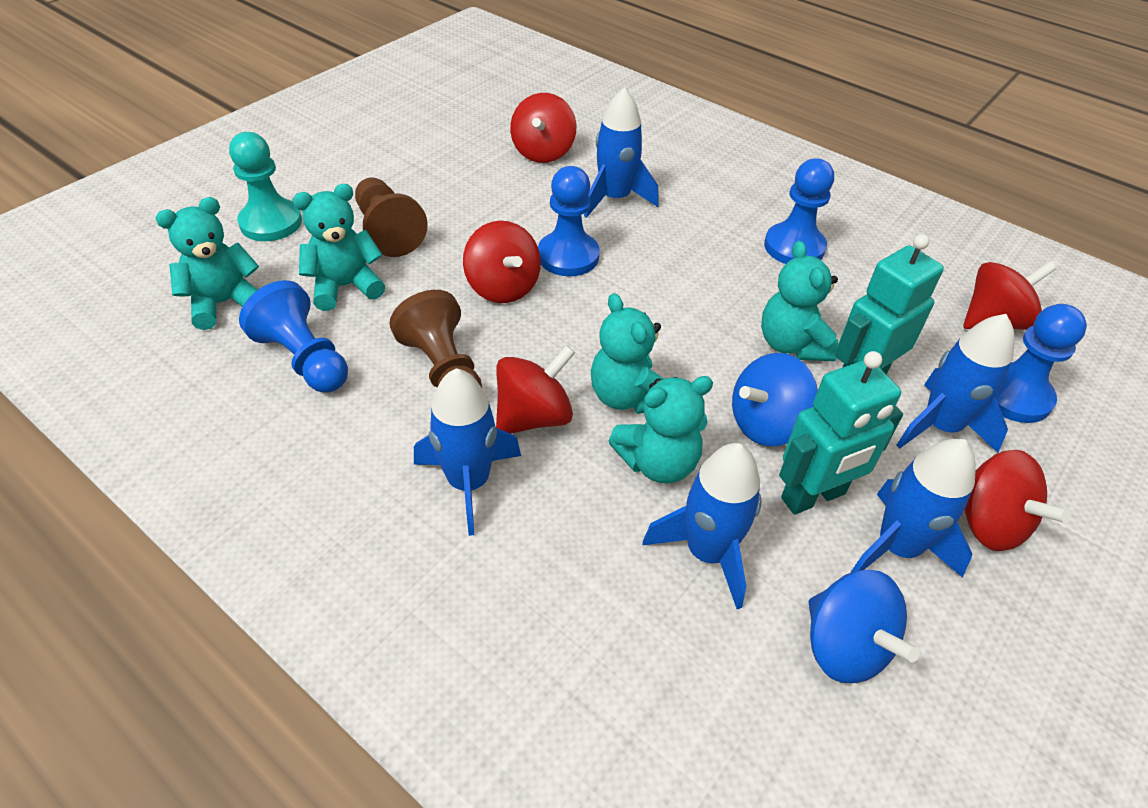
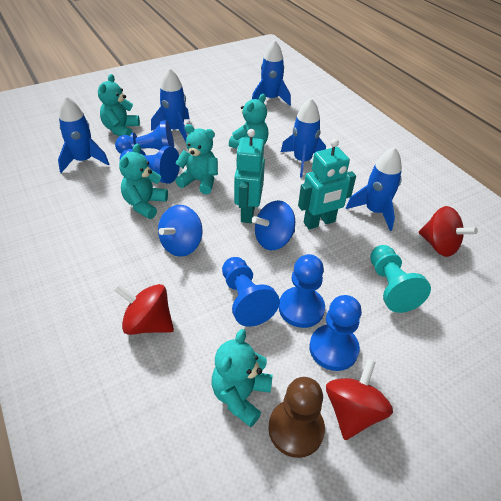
blue pawn: [239,280,348,393] [538,166,600,276] [764,158,834,264] [995,304,1087,423] = 4 -> [115,120,174,154] [120,146,180,184] [222,257,280,327] [279,254,325,328] [309,295,362,371] = 5
brown pawn: [355,177,428,257] [389,290,482,388] = 2 -> [268,377,325,458] = 1
red spinning top: [463,221,541,303] [496,345,575,434] [510,93,576,163] [963,261,1056,330] [964,450,1071,551] = 5 -> [114,284,174,335] [326,359,393,440] [419,206,478,257] = 3

